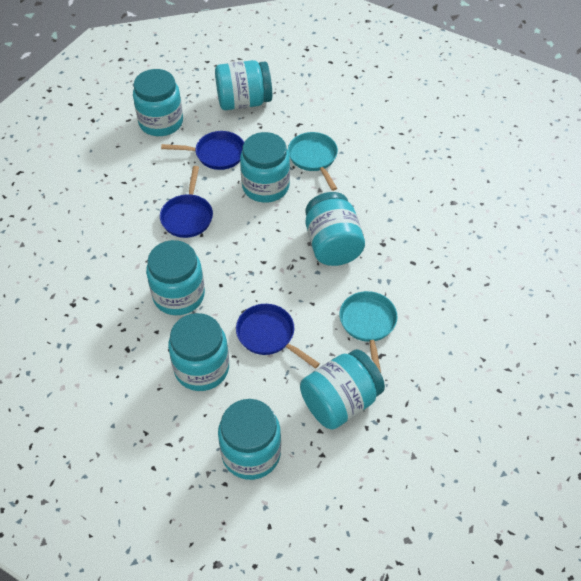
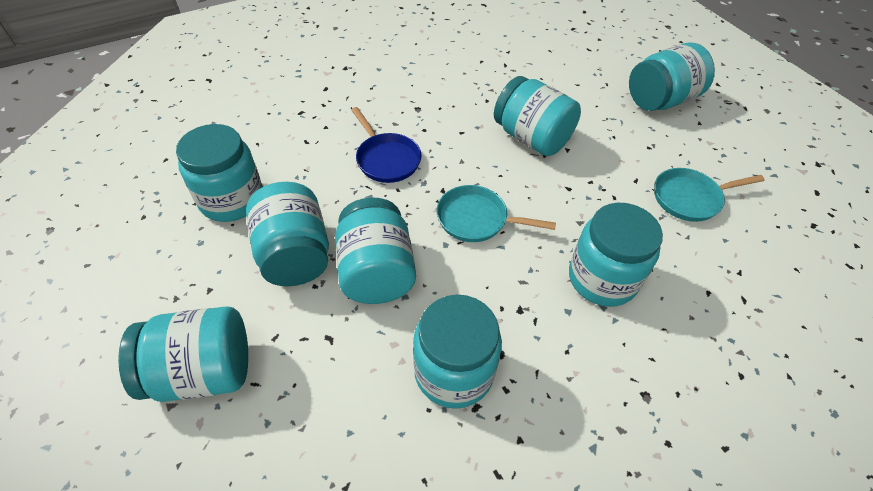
blue pan: [160,166,213,238] [161,131,244,170] [236,304,320,369] = 3 -> [351,107,422,183] = 1

